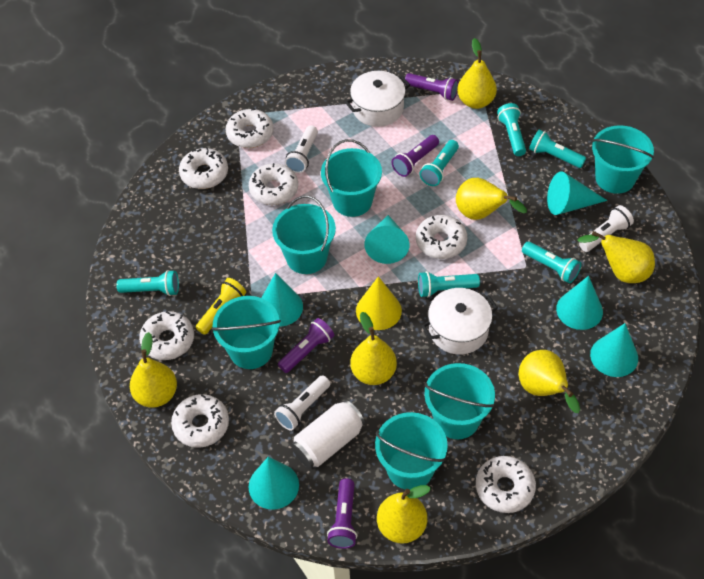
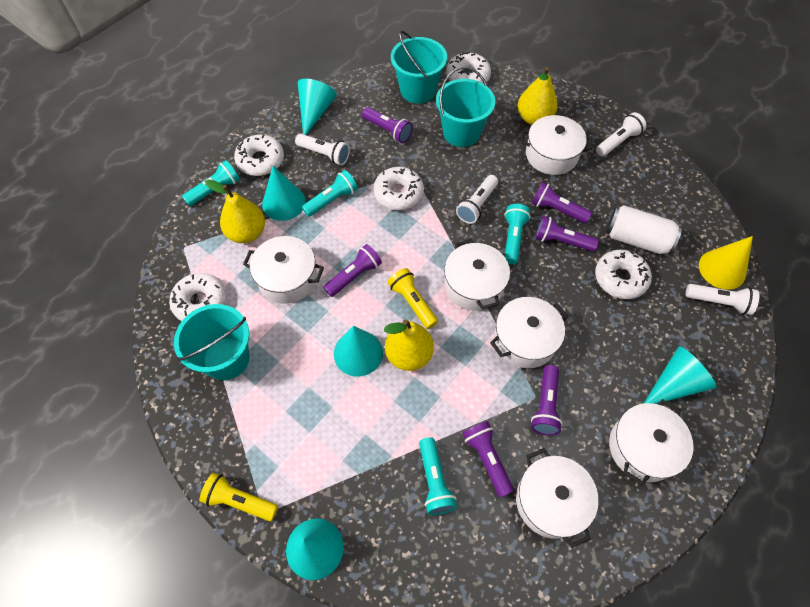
purple flashlight: [278,318,334,373] [327,478,357,549] [392,135,439,177] [405,73,459,101] = 4 -> [323,244,382,297] [362,107,413,143] [462,421,514,498] [531,365,563,435] [532,182,592,223] [535,216,599,252] = 6
turquoise bucket: [212,296,281,369] [272,196,336,274] [321,139,382,217] [375,412,448,490] [424,363,495,439] [592,125,654,194] = 6 -> [174,304,250,380] [391,31,447,103] [436,67,496,147] = 3
turquoise cone: [249,457,299,510] [261,273,303,326] [364,215,410,264] [547,172,607,215] [556,276,603,330] [590,323,638,377] = 6 -> [262,166,306,221] [286,518,344,580] [298,79,337,135] [334,326,383,377] [643,346,716,404] = 5
turquoise flashlight: [117,270,179,296] [418,271,480,297] [420,140,459,186] [497,103,526,156] [522,242,581,283] [529,129,586,168] = 6 -> [182,160,240,206] [302,170,358,217] [419,437,457,515] [504,204,530,265] = 4
white donut: [139,311,194,360] [171,394,229,448] [179,147,228,189] [226,108,274,148] [249,163,298,205] [416,215,467,259] [476,456,536,513] = 7 -> [169,273,227,321] [234,134,284,176] [373,167,424,210] [446,52,491,84] [595,249,652,299] = 5
white flashlight: [274,375,330,431] [285,125,318,173] [579,205,634,252] = 3 -> [295,134,350,165] [456,175,498,224] [596,112,647,156] [686,284,759,315] = 4
white pot: [345,71,410,127] [422,288,498,354] = 2 -> [243,236,324,304] [444,239,510,311] [490,297,568,368] [516,448,599,548] [521,115,592,175] [609,399,694,485] = 6
yellow flashlight: [196,278,246,335] = 1 -> [199,473,278,521] [388,268,438,329] = 2
yellow pear: [130,332,177,408] [350,312,397,385] [377,485,431,544] [456,178,527,220] [457,38,497,109] [519,350,580,413] [577,231,655,283] = 7 -> [205,179,265,243] [384,319,434,371] [518,67,558,125] = 3

